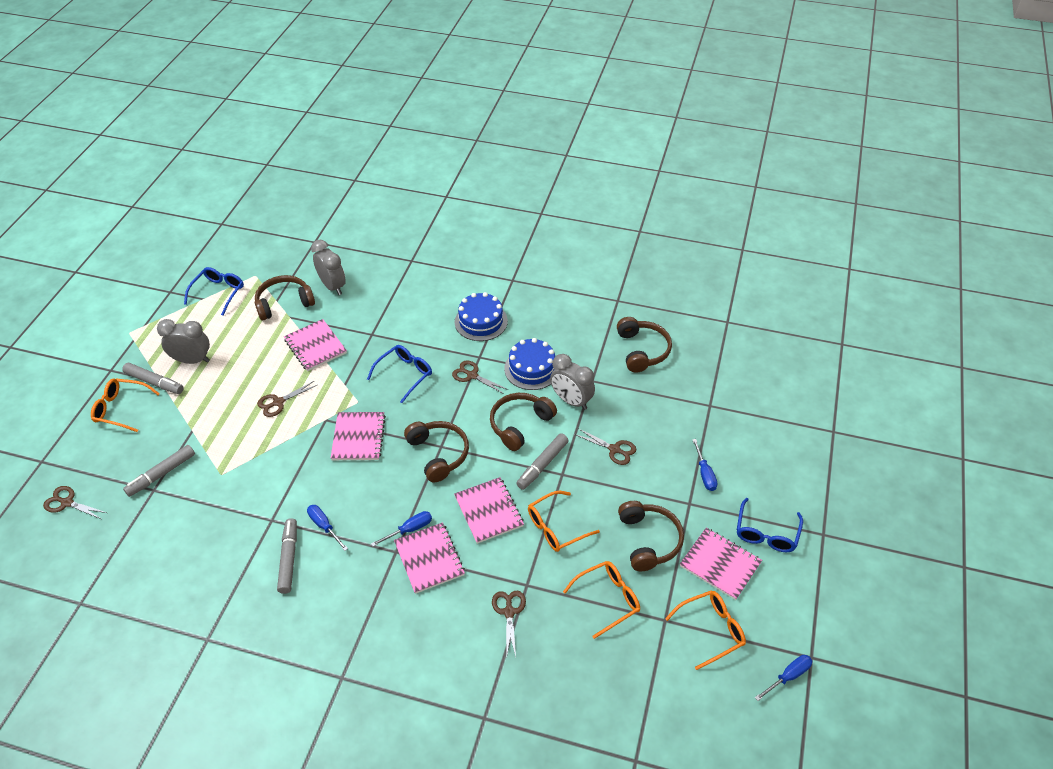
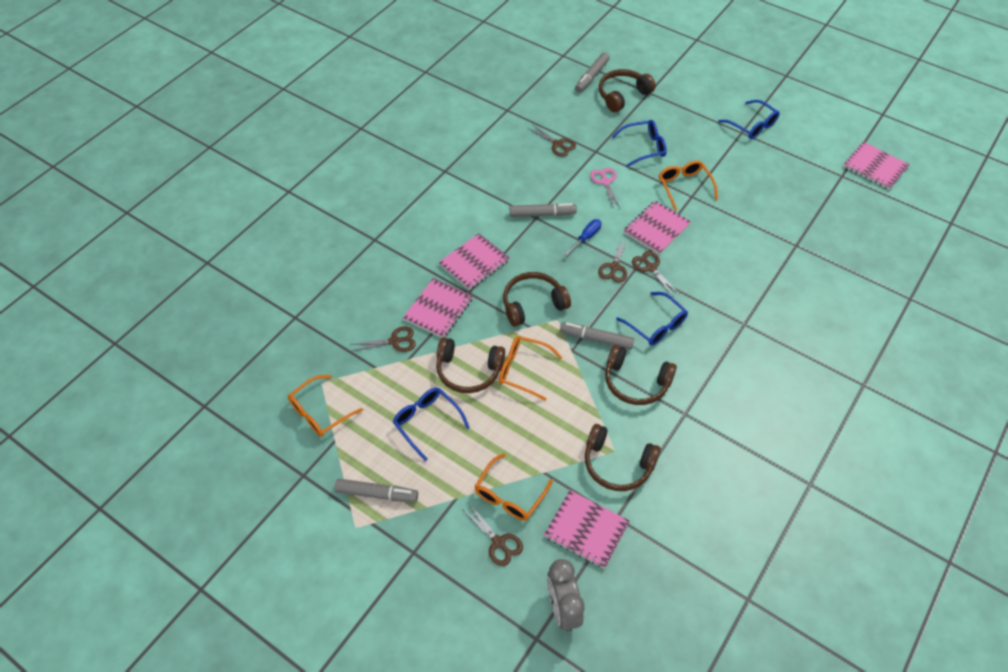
blue cake: [455,292,508,341] [504,338,555,390] = 2 -> none = 0
blue glasses: [184,267,244,316] [367,345,432,403] [737,498,803,552] = 3 -> [393,388,470,461] [612,120,667,167] [616,292,688,345] [718,100,780,139] = 4
blue screwdriver: [307,505,348,551] [371,511,432,547] [692,439,718,491] [755,655,812,701] = 4 -> [564,219,601,256] = 1
grey clock: [157,319,210,364] [311,240,346,295] [550,354,595,410] = 3 -> [547,559,584,632] = 1
pink scissors: none = 0 -> [590,168,621,209] = 1

